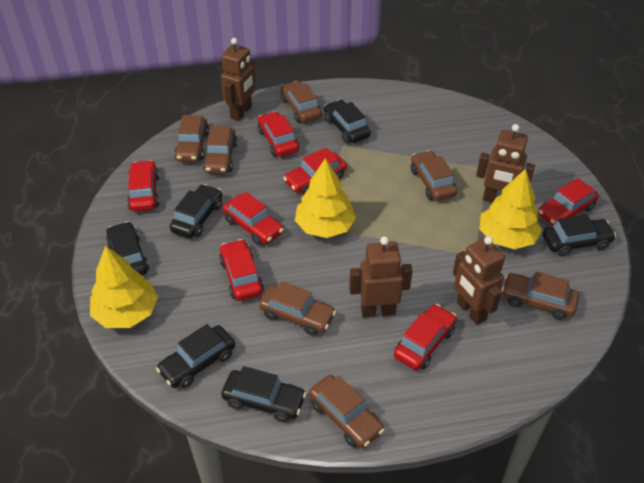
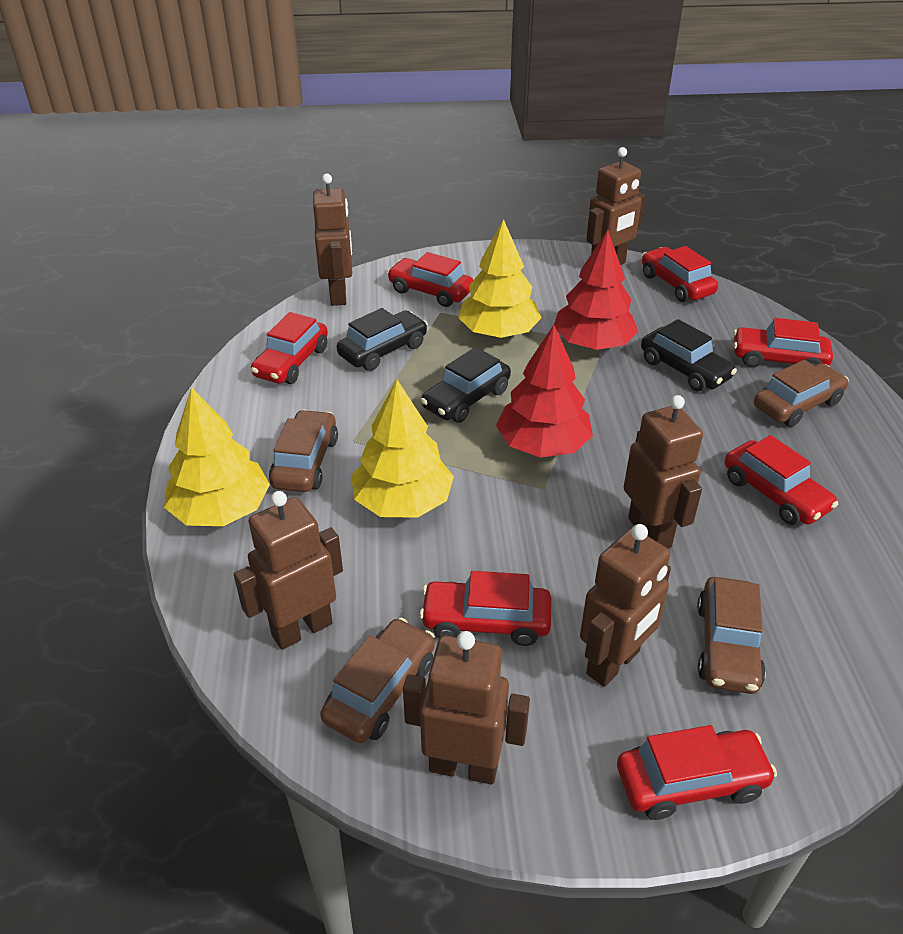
black car: [106,221,149,275] [156,324,235,389] [170,184,222,238] [221,366,307,423] [324,100,371,143] [543,214,616,257] = 6 -> [337,308,428,371] [420,347,511,423] [641,319,737,391] = 3
brown car: [174,115,209,162] [203,126,237,174] [259,281,336,336] [281,81,322,123] [309,375,385,448] [411,150,457,201] [501,272,579,320] = 7 -> [269,409,338,492] [320,618,435,743] [697,577,766,694] [754,360,849,427] = 4
brown robot: [221,38,256,121] [349,237,413,318] [453,236,505,325] [476,124,535,203] = 4 -> [234,491,343,650] [313,174,353,306] [403,631,530,785] [580,524,671,687] [586,147,645,265] [624,395,703,548] = 6
red tree: none = 0 -> [496,325,593,458] [554,230,639,350] = 2

